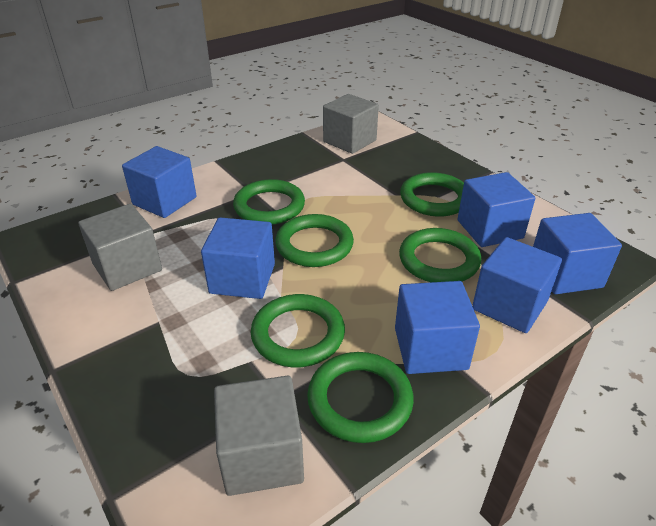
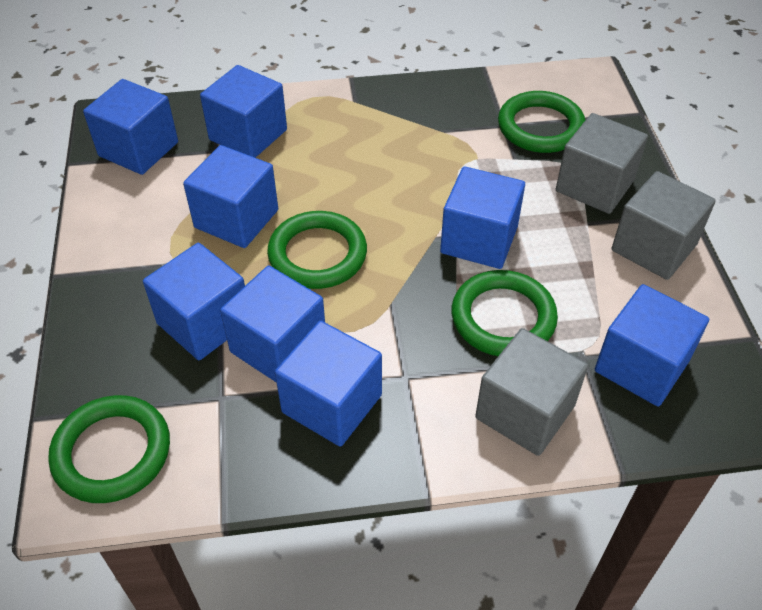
blue cube: [122,146,197,218] [201,217,275,299] [395,281,480,374] [458,172,535,247] [472,237,562,333] [533,213,622,294] = 6 -> [83,79,178,175] [143,243,245,360] [183,145,278,248] [200,65,287,158] [220,266,325,382] [275,321,382,447] [440,166,525,269] [595,284,709,406] = 8
green ring: [233,179,305,225] [251,294,345,367] [275,214,354,267] [307,352,414,443] [399,228,481,282] [400,172,464,217] = 6 -> [48,395,170,503] [267,211,367,289] [452,270,558,356] [498,91,585,153] = 4

